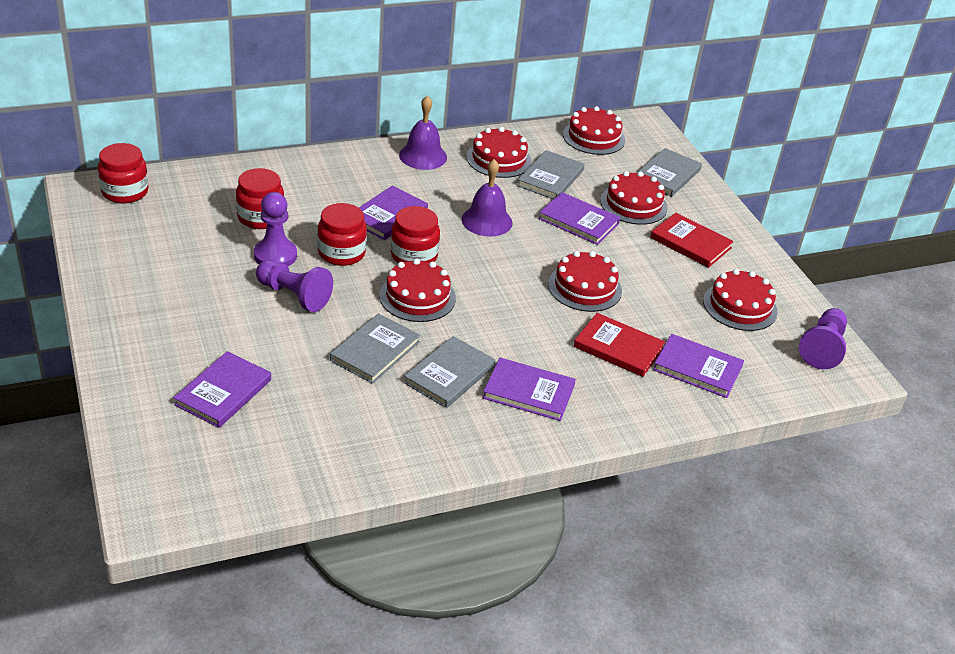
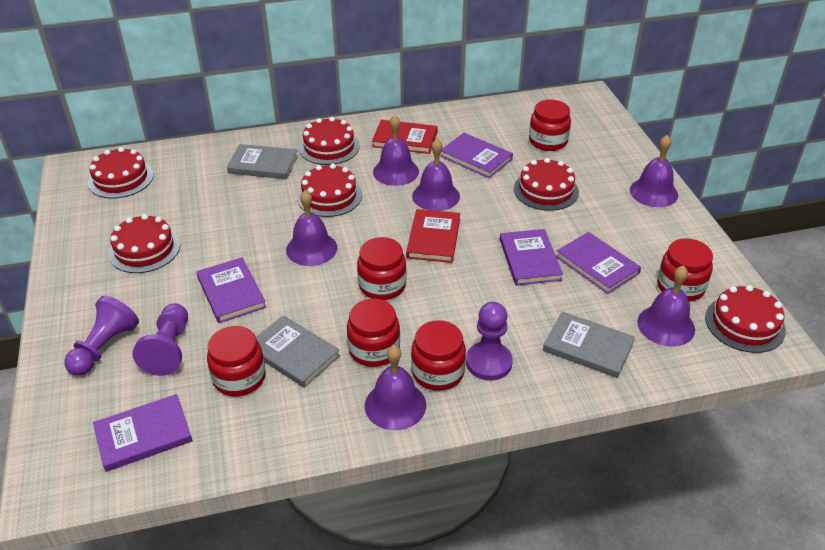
grey book: [330,313,420,384] [404,336,495,408] [517,150,584,200] [637,148,702,197] = 4 -> [227,144,298,179] [256,315,340,388] [543,311,635,378] = 3
purple bell: [399,96,447,170] [462,159,512,237] = 2 -> [286,190,337,266] [365,345,426,430] [373,115,419,186] [412,139,460,211] [630,135,678,207] [637,265,695,347] = 6
red jar: [98,143,149,204] [236,168,284,229] [317,203,367,266] [391,206,440,263] = 4 -> [207,326,266,396] [347,299,400,367] [357,237,407,300] [411,320,466,391] [529,100,571,151] [657,238,713,302] = 6

